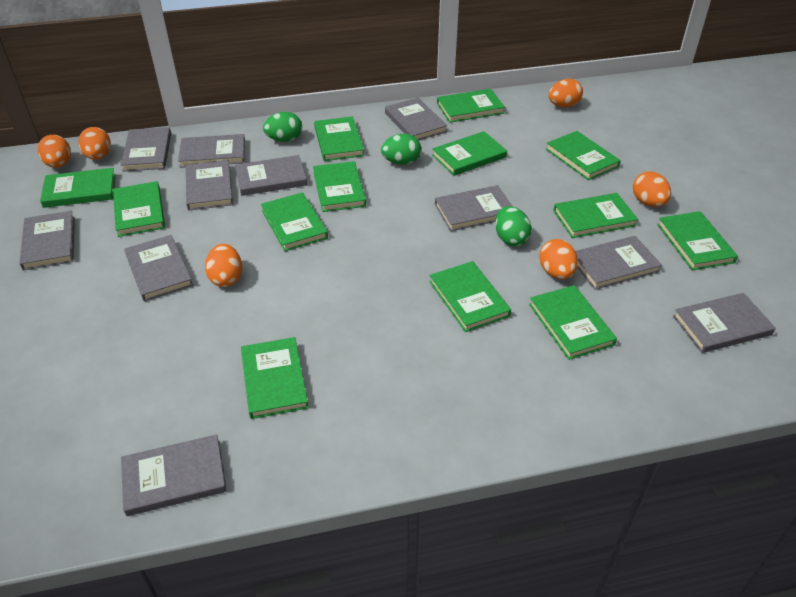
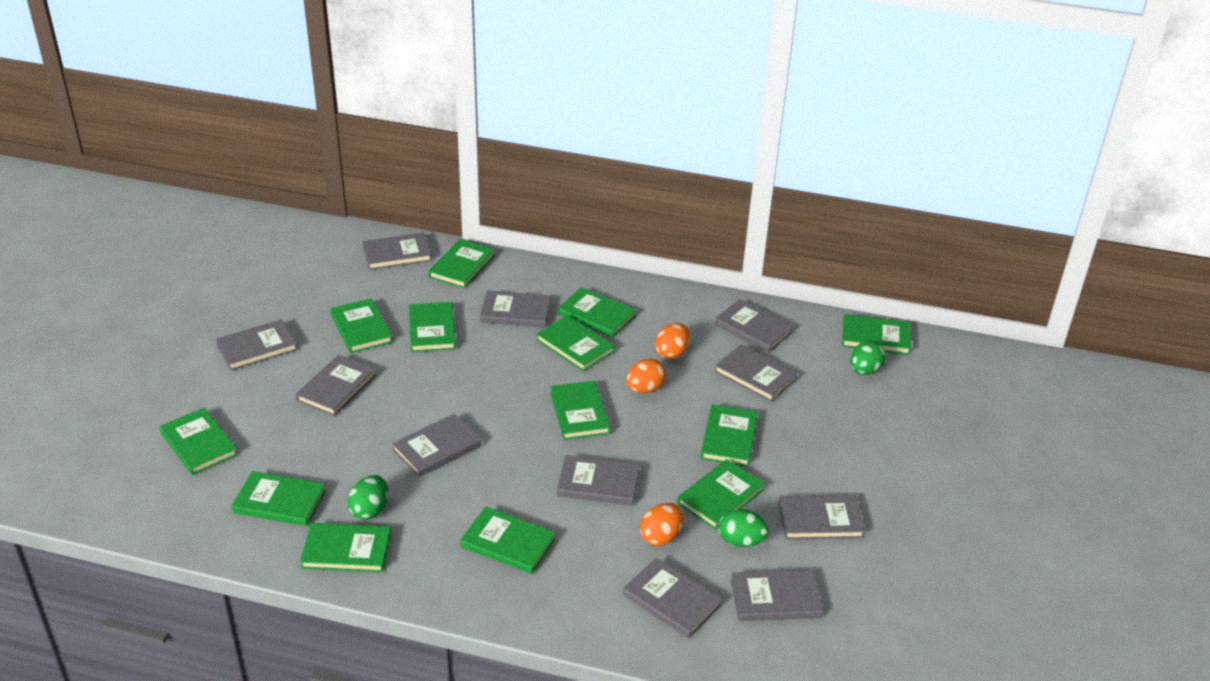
orange egg: [38,135,71,168] [78,127,111,160] [205,244,242,287] [539,239,578,279] [548,79,583,107] [633,171,671,207] = 6 -> [626,359,666,393] [640,503,683,546] [655,323,690,360] = 3

